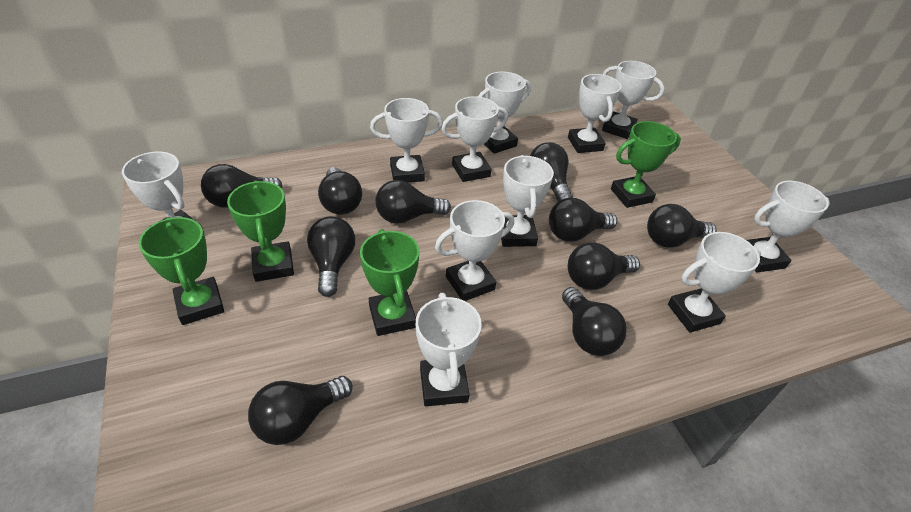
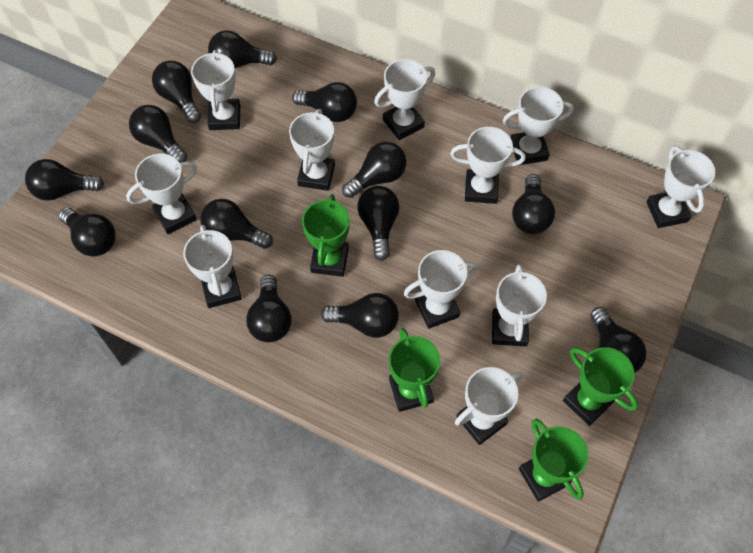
black light bulb: [201,164,283,208] [248,376,353,445] [307,216,355,297] [318,167,362,215] [375,180,451,224] [530,142,573,202] [549,198,617,242] [562,287,627,356] [568,242,640,290] [647,204,717,248] = 10 -> [25,159,104,201] [59,207,116,257] [129,105,187,163] [152,61,201,123] [200,199,273,249] [208,30,277,68] [246,275,291,342] [292,82,357,122] [321,293,399,338] [342,142,406,198] [357,186,399,261] [512,174,555,234] [591,307,647,373] = 13

